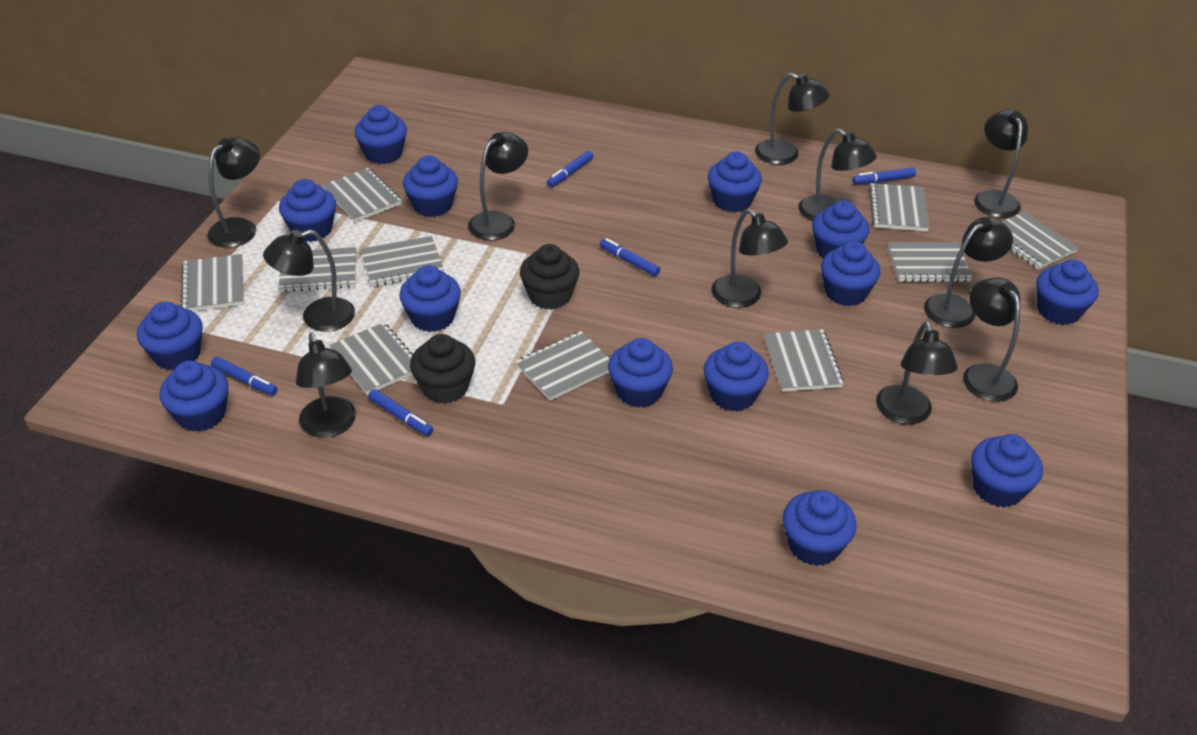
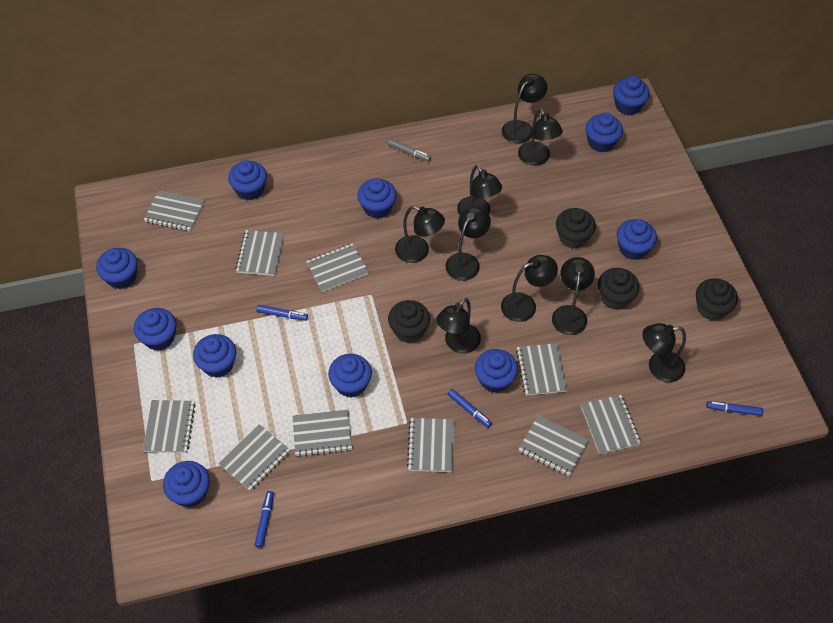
black cupcake: [410,334,475,404] [520,244,579,310] = 2 -> [388,300,430,343] [556,208,596,249] [598,268,639,310] [696,278,738,321] = 4
black lamp: [207,137,260,248] [263,230,355,331] [296,333,356,437] [468,132,528,240] [711,209,788,308] [755,73,829,165] [798,129,877,221] [876,321,957,425] [924,217,1013,328] [963,277,1021,402] [974,110,1028,218] = 11 -> [395,206,445,263] [436,298,481,353] [445,206,491,281] [457,165,502,215] [501,255,558,322] [502,74,547,144] [518,108,563,166] [552,257,595,335] [642,323,686,382] = 9
blue cupcake: [137,302,203,370] [159,360,229,432] [279,179,336,242] [354,105,407,164] [399,265,461,332] [403,156,458,217] [608,338,673,407] [704,342,769,411] [708,152,762,212] [783,490,856,566] [812,200,869,259] [821,241,881,306] [971,434,1043,507] [1036,259,1099,325] = 14 -> [96,248,138,289] [134,308,176,351] [163,461,210,507] [193,334,236,378] [228,160,267,200] [328,354,372,397] [357,178,396,218] [475,349,518,393] [585,113,623,152] [613,76,650,115] [617,219,657,260] = 11
blue marker: [211,356,277,396] [368,389,433,436] [547,151,593,187] [600,238,660,276] [852,167,916,184] = 5 -> [255,491,274,548] [256,305,308,321] [447,389,492,428] [706,401,763,416] = 4
grey marker: none = 0 -> [388,139,431,162] = 1

